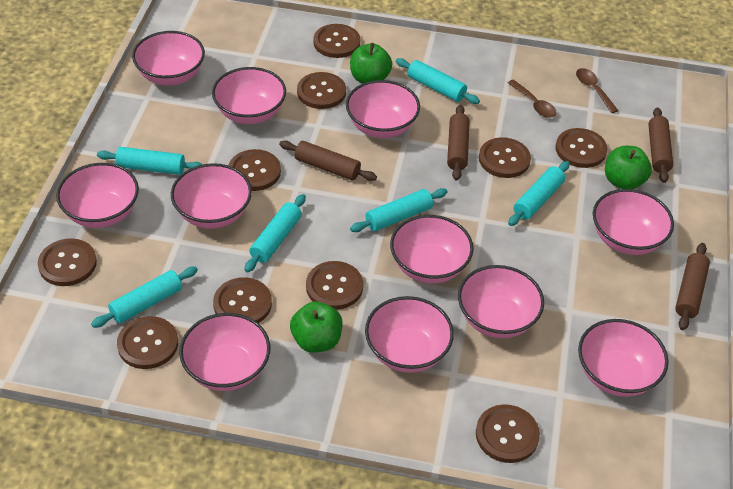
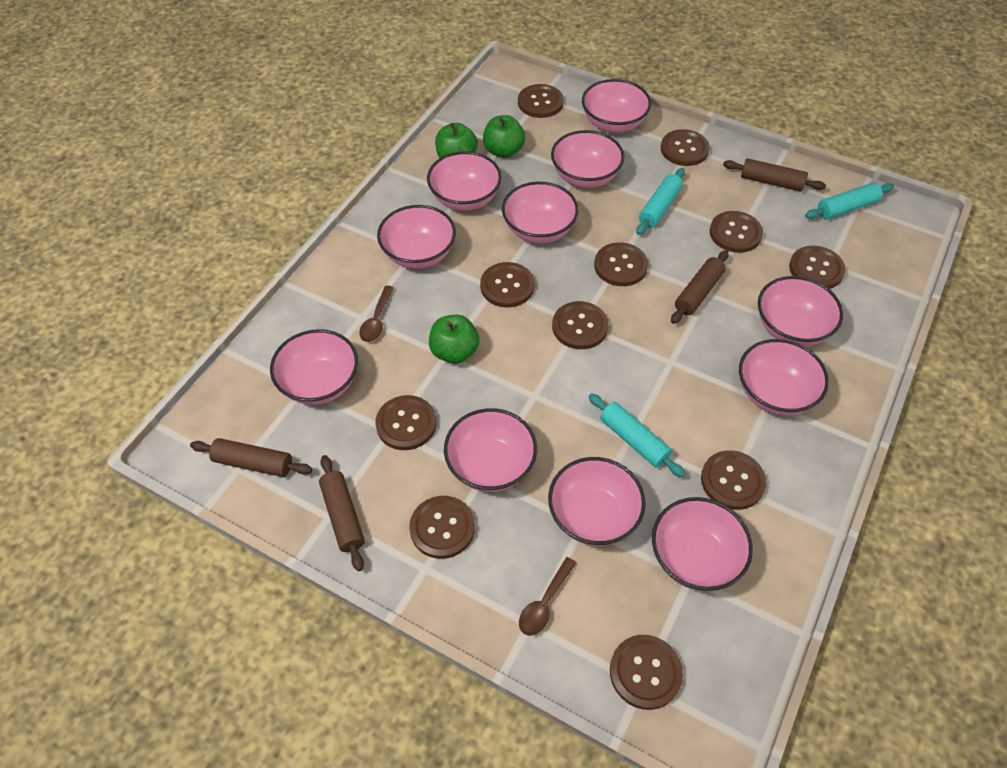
brown button: [38,238,97,286] [117,316,178,369] [213,277,272,323] [228,149,281,191] [297,72,346,109] [306,261,363,310] [313,24,360,58] [476,404,540,463] [479,137,531,178] [555,128,607,168] = 10 -> [375,395,436,450] [409,496,475,559] [480,262,534,307] [518,84,564,118] [552,301,609,349] [594,242,648,286] [610,635,683,710] [661,129,710,166] [701,450,766,510] [710,211,763,253] [789,246,846,289] = 11
turquoise rolling pin: [91,266,198,328] [97,147,203,175] [244,194,306,272] [350,188,448,232] [396,58,480,104] [508,161,570,226] = 6 -> [589,393,685,477] [636,168,685,235] [805,182,894,219] = 3

